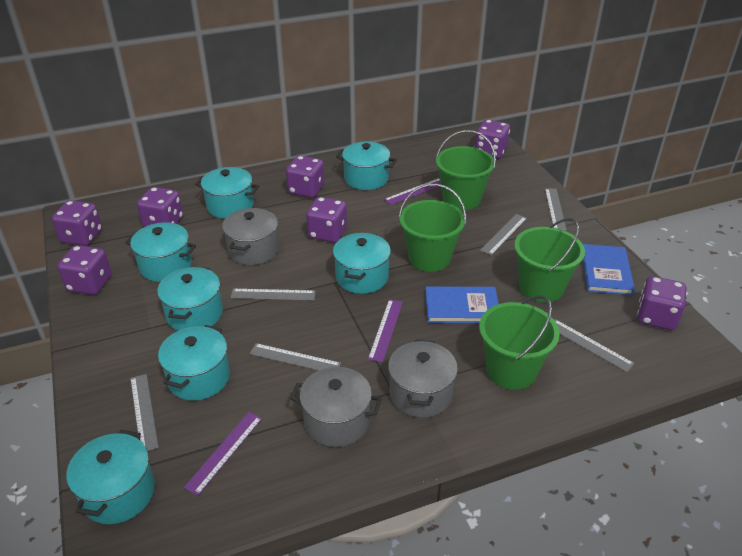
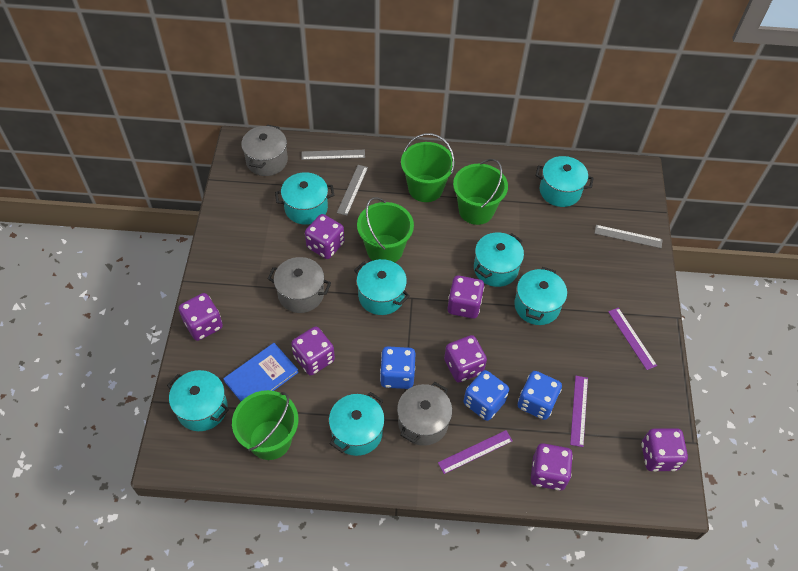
blue book: [425,287,499,323] [583,244,635,295] = 2 -> [223,343,299,401] = 1
blue dice: none = 0 -> [380,346,416,389] [464,370,509,421] [518,371,562,420] = 3
grey ruler: [130,374,159,451] [230,289,316,300] [250,343,341,370] [480,214,527,255] [545,188,567,231] [554,319,635,372] = 6 -> [302,150,365,160] [337,165,368,216] [595,225,663,248] = 3

